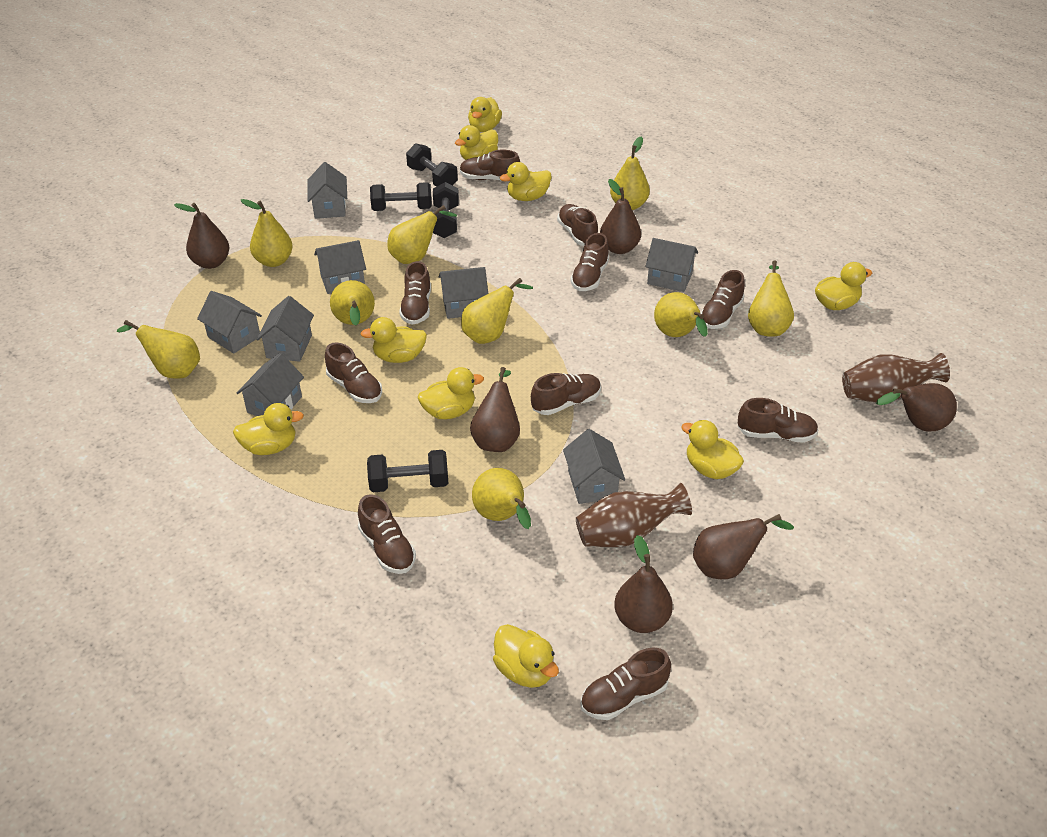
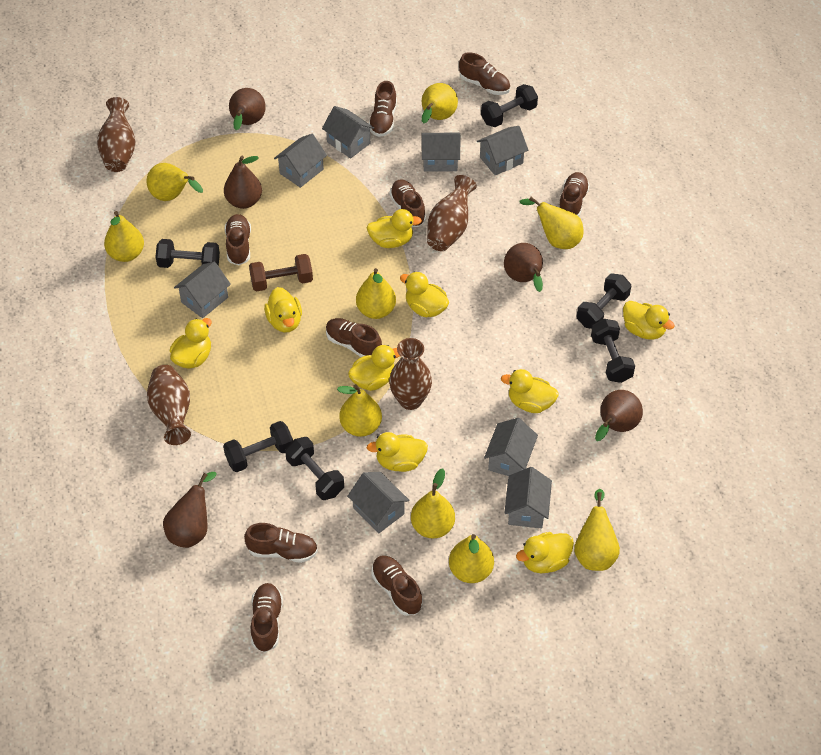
black dumbbell: [367,450,448,492] [370,182,432,211] [406,143,458,187] [433,182,459,238] = 4 -> [155,239,220,268] [223,421,293,472] [285,437,344,500] [481,84,538,127] [577,273,631,329] [591,319,635,383] = 6
brown dumbbell: none = 0 -> [249,254,313,292] = 1
brown pear: [174,203,229,269] [470,367,520,452] [600,179,641,254] [614,535,673,633] [693,514,794,579] [876,383,957,432] = 6 -> [163,472,217,548] [224,156,262,209] [229,88,266,130] [504,243,543,292] [595,390,643,441] = 5
brown shoe: [325,343,382,403] [358,494,416,574] [399,261,431,324] [460,150,520,180] [531,373,601,415] [557,204,598,246] [571,233,609,291] [581,647,671,720] [700,270,745,329] [738,398,818,443] = 10 -> [225,214,251,265] [244,523,318,563] [251,583,283,652] [326,318,382,357] [369,81,397,137] [371,555,423,616] [389,179,426,227] [459,52,510,95] [559,172,590,217] = 9
brown vase: [576,483,692,547] [842,353,950,403] = 2 -> [97,97,135,172] [147,365,191,445] [389,338,432,410] [427,175,477,251] = 4

